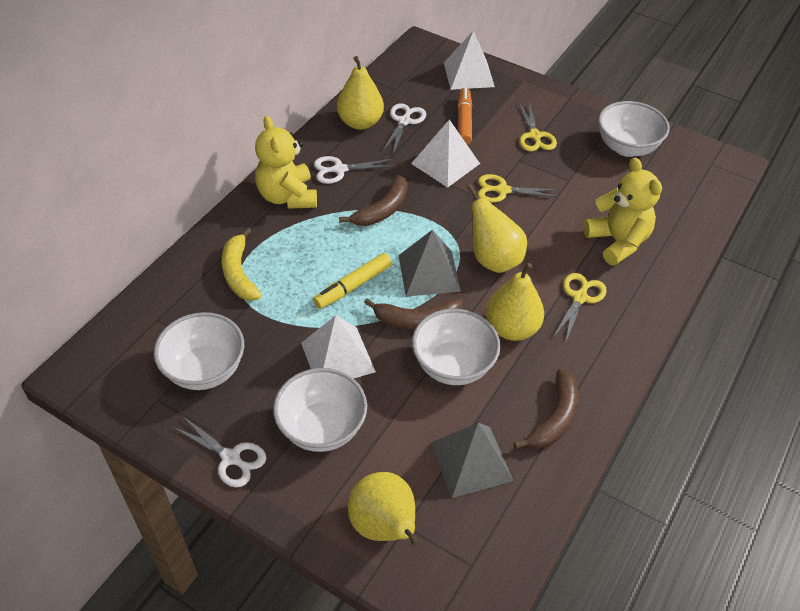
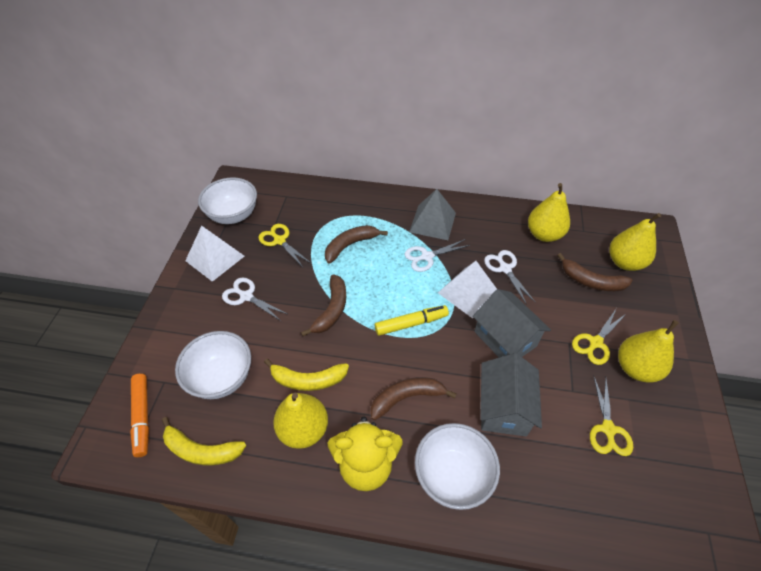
brown banana: [339,175,408,226] [364,298,463,329] [514,369,579,449] = 3 -> [301,274,346,336] [325,225,388,264] [371,377,456,420] [557,253,633,291] = 4
grey house: none = 0 -> [473,289,551,358] [480,353,542,436] = 2
grey pyramid: [398,230,461,296] [431,423,513,498] = 2 -> [409,189,456,240] = 1
white bowl: [154,312,244,390] [273,368,367,452] [412,309,501,385] [598,101,669,157] = 4 -> [175,331,251,399] [198,177,257,224] [415,423,500,510] = 3
white pyramid: [301,315,376,378] [411,119,480,188] [444,31,495,90] = 3 -> [185,225,244,282] [438,261,497,318] = 2
yellow banana: [222,227,262,301] = 1 -> [162,417,246,465] [264,359,349,391] = 2
yellow teddy bear: [255,116,317,209] [583,158,662,266] = 2 -> [328,417,402,491] = 1

